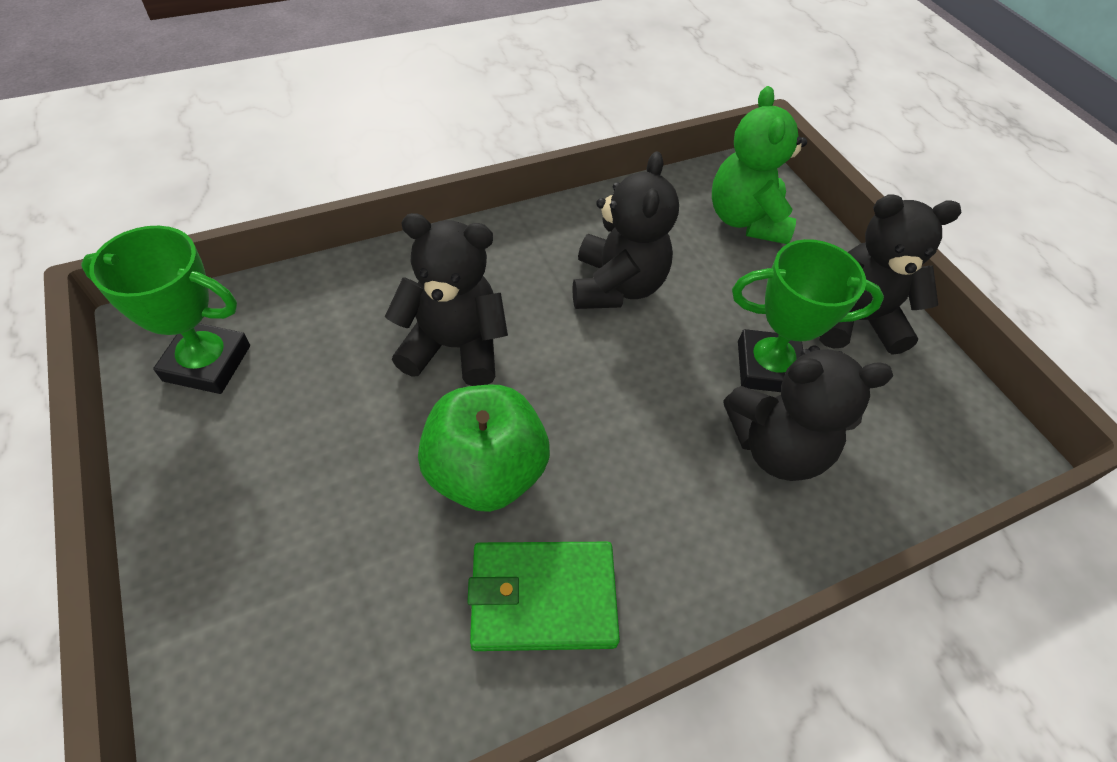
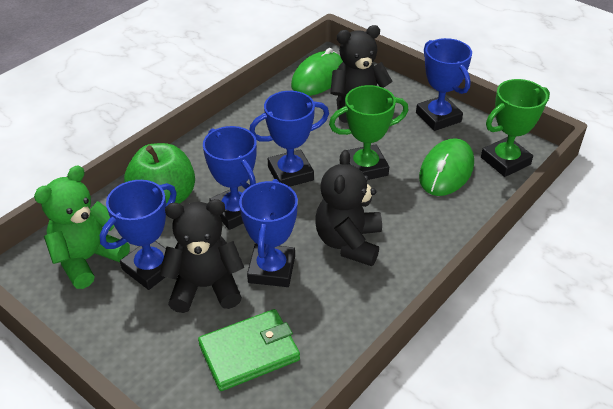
black teddy bear: [385,213,508,386] [572,151,679,309] [723,345,893,481] [819,194,962,355] = 4 -> [160,199,244,313] [315,150,382,266] [330,25,393,123] = 3
blue trophy: none = 0 -> [100,180,177,290] [203,126,257,230] [239,179,298,287] [249,91,329,187] [416,38,472,131] = 5
green mouse: none = 0 -> [291,48,343,96] [419,138,474,196] = 2

